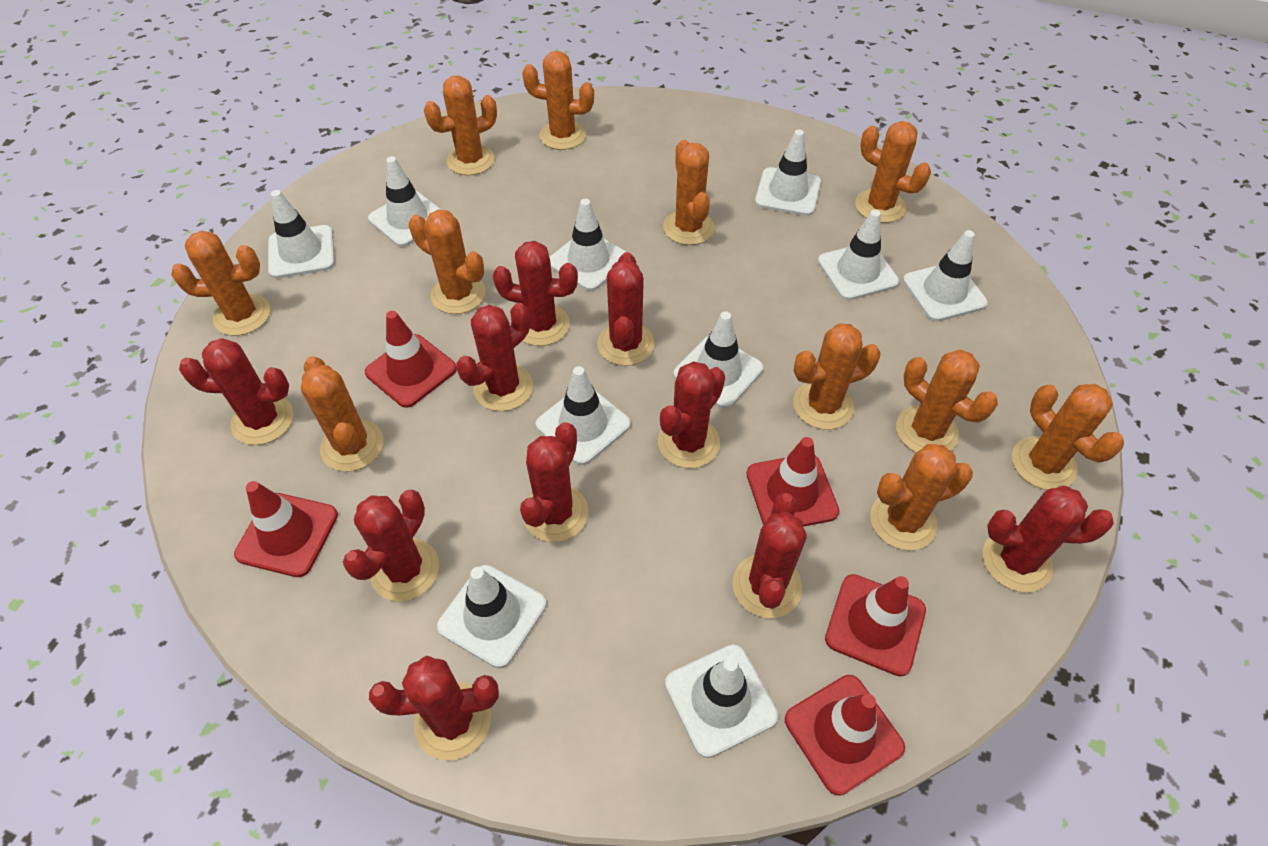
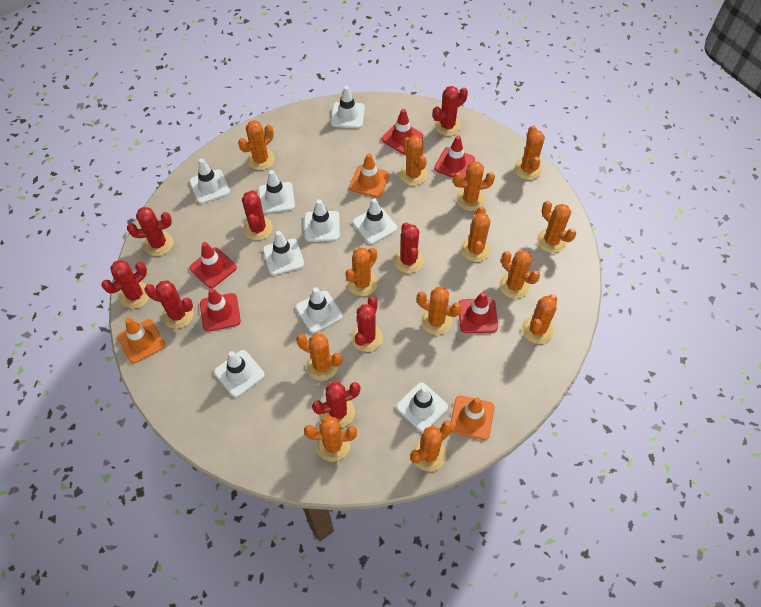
orange cactus: [171,231,270,336] [301,356,384,472] [409,210,485,314] [424,76,497,175] [522,51,594,150] [663,140,715,245] [793,323,881,430] [855,121,931,223] [870,444,973,550] [896,350,998,453] [1012,384,1124,490] = 11 -> [238,120,275,170] [296,333,343,381] [304,416,357,462] [345,248,378,296] [399,136,427,185] [410,420,453,472] [417,287,462,335] [453,161,495,211] [461,206,491,262] [499,250,540,299] [514,125,545,180] [522,294,557,344] [537,201,576,253] = 13
orange traffic cone: none = 0 -> [117,318,165,364] [349,153,389,198] [451,396,495,440] = 3
red cactus: [179,338,294,445] [343,490,439,601] [369,656,499,760] [456,303,533,411] [492,241,578,346] [520,422,588,542] [597,252,655,366] [658,361,725,468] [733,493,807,618] [983,486,1114,592] = 10 -> [102,260,150,309] [127,207,173,256] [144,280,193,329] [242,190,273,241] [312,382,360,428] [351,296,383,352] [394,222,424,273] [433,86,468,136] = 8
white traffic cone: [268,190,335,279] [368,156,441,247] [437,565,546,668] [536,366,631,465] [549,199,626,291] [665,644,778,758] [673,312,763,408] [755,130,821,216] [818,210,899,300] [903,230,988,321] = 10 -> [190,159,230,204] [214,350,265,397] [258,170,295,213] [263,231,304,275] [296,287,343,333] [304,199,340,242] [331,86,365,128] [353,198,397,244] [396,383,448,432] = 9

